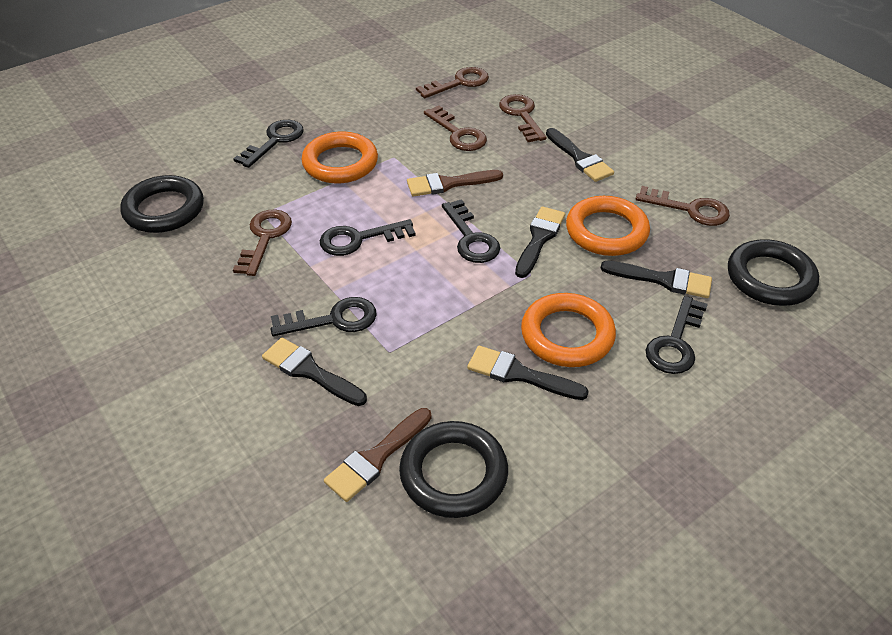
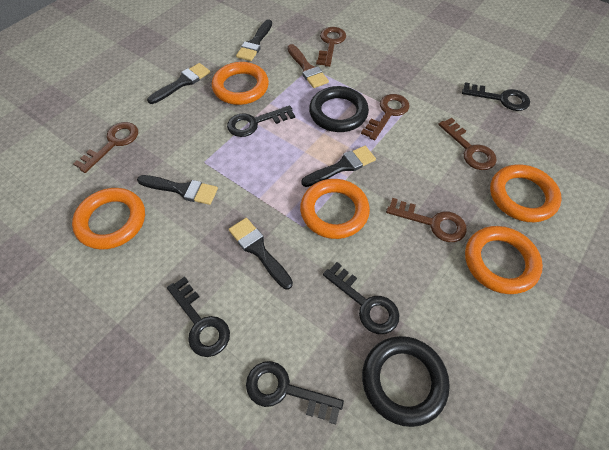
black ring: [120,175,204,233] [399,421,508,518] [728,239,819,306] = 3 -> [309,86,369,132] [362,336,450,427] = 2
brown brush: [324,408,432,502] [407,170,503,197] = 2 -> [287,44,329,88] = 1
orange ring: [302,131,378,183] [521,293,616,367] [566,196,650,256] = 3 -> [72,188,145,250] [212,62,269,105] [300,179,370,239] [465,226,543,294] [490,164,562,222] = 5

